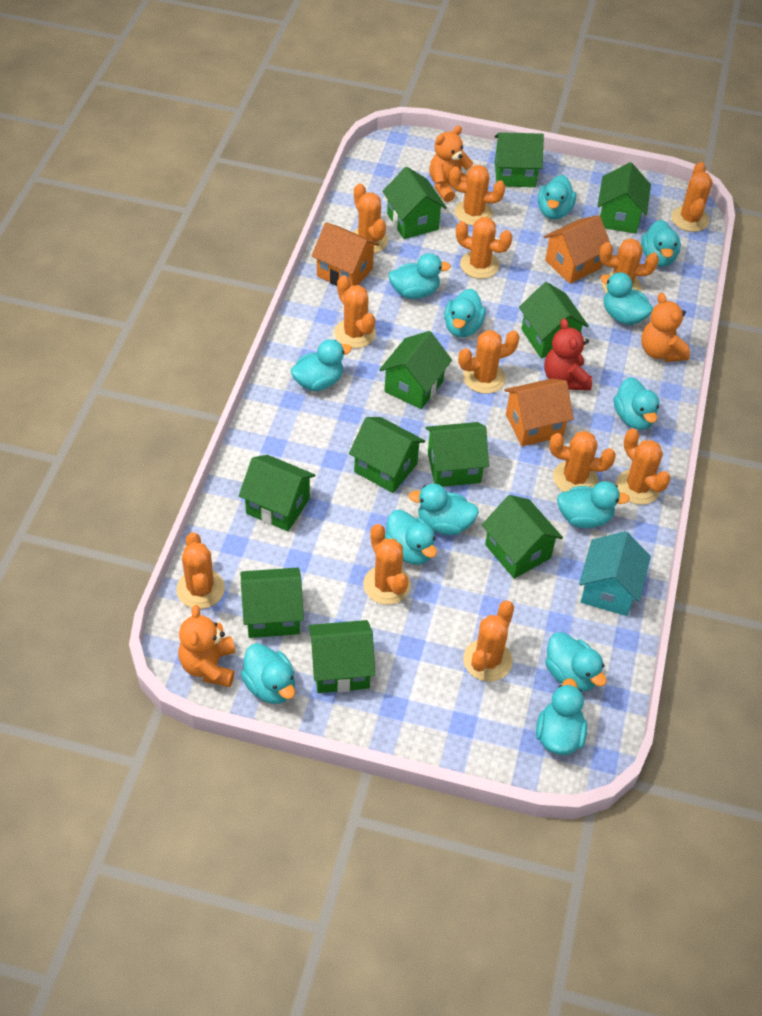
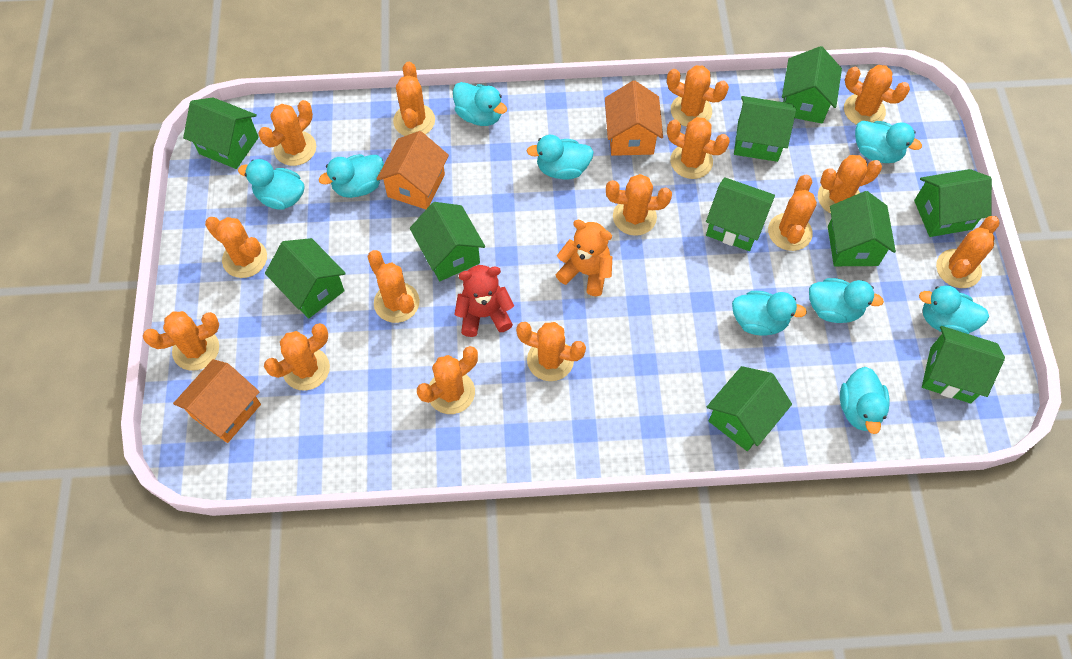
green house: [239,455,315,531] [241,567,304,638] [308,620,375,693] [349,417,425,493] [379,331,452,409] [382,167,447,239] [426,422,489,487] [482,495,563,579] [495,132,544,187] [519,282,589,358] [598,162,651,234] = 11 -> [183,97,259,169] [265,238,346,319] [410,202,485,281] [706,177,775,251] [707,366,792,451] [734,96,796,162] [782,46,842,123] [828,191,896,266] [914,169,992,237] [922,326,1005,403] = 10
orange cactus: [176,532,225,609] [334,276,376,348] [353,183,388,254] [363,524,411,605] [449,165,506,226] [456,217,512,279] [458,330,520,394] [463,600,514,682] [549,431,616,492] [599,238,659,293] [616,428,671,505] [671,162,713,232] = 12 -> [143,311,219,371] [205,217,267,278] [258,100,316,166] [264,323,330,390] [367,250,420,323] [393,62,435,136] [417,346,478,414] [516,322,586,381] [606,174,672,236] [667,65,729,127] [667,117,730,179] [768,175,817,251] [818,155,882,213] [844,65,910,125] [936,216,999,288] = 15
orange teddy bear: [178,605,235,687] [429,126,473,202] [641,293,690,362] = 3 -> [555,220,612,296] = 1
turquoise duck: [241,643,295,704] [291,339,352,391] [385,510,437,565] [388,253,451,299] [409,484,479,535] [444,289,486,338] [536,678,587,755] [538,175,576,219] [545,632,607,692] [557,481,630,528] [601,272,653,325] [614,377,659,430] [641,220,681,267] = 13 -> [238,159,305,210] [319,154,384,198] [453,82,507,126] [527,135,594,180] [732,291,807,336] [809,278,884,323] [840,367,890,434] [855,121,922,163] [919,286,989,334] = 9
turquoise house: [579,531,651,616] = 1 -> none = 0

